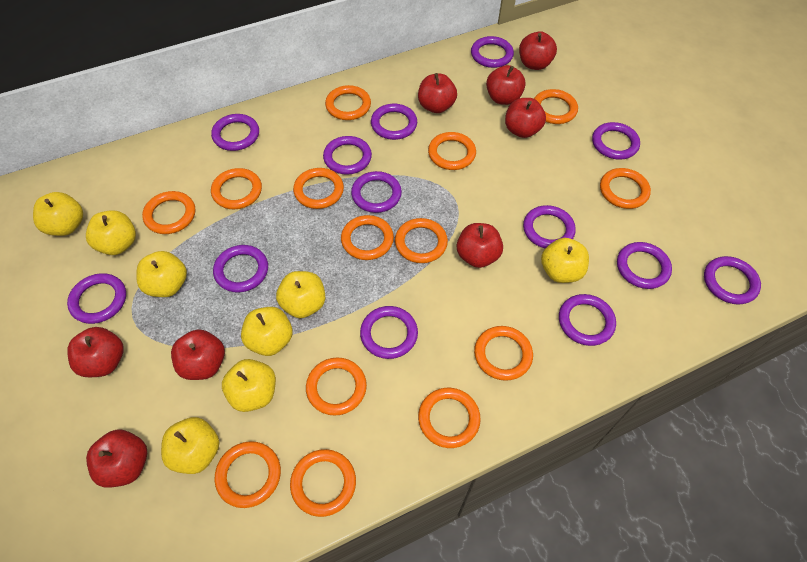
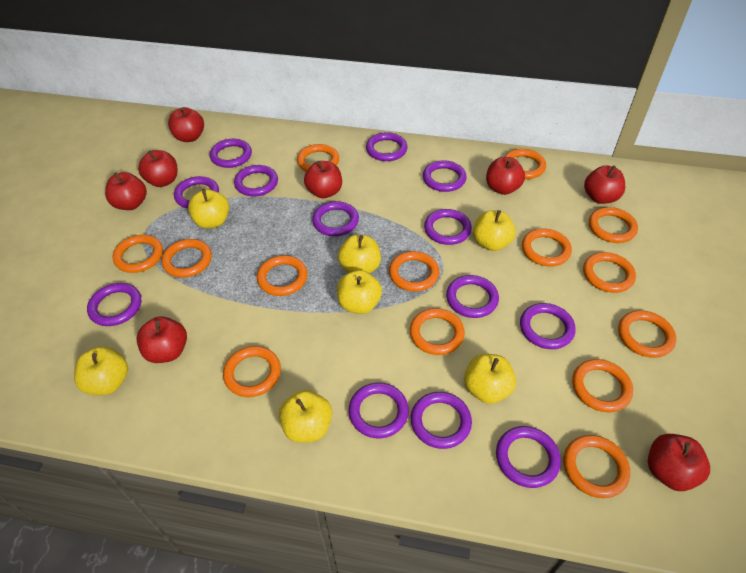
yellow apple: [33,192,83,236] [86,210,136,255] [136,251,187,297] [161,417,219,474] [222,359,276,412] [241,307,292,356] [276,271,325,318] [541,238,589,283] = 8 -> [74,346,128,395] [188,189,229,229] [279,390,332,443] [337,270,382,314] [338,235,381,273] [464,354,516,404] [473,210,516,251] = 7

